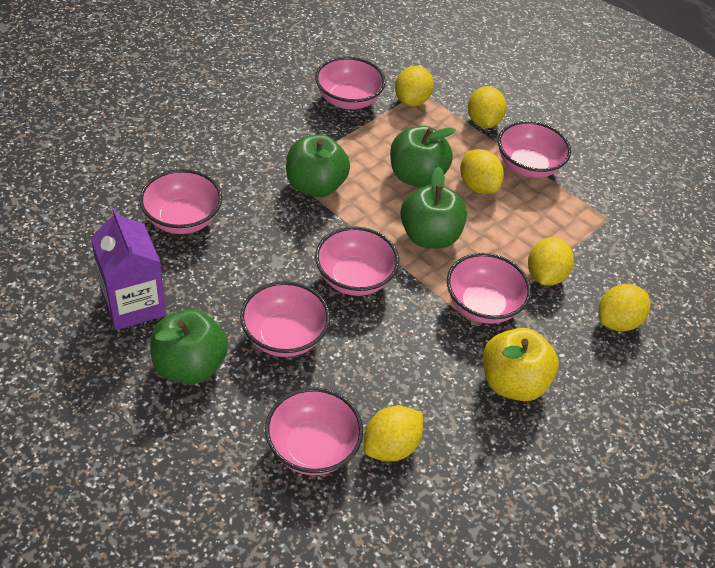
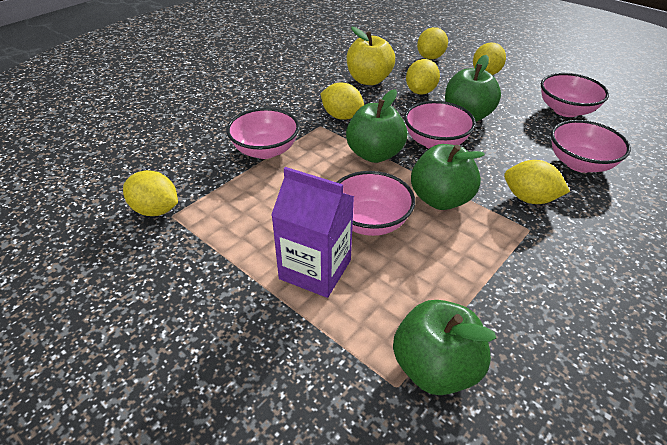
pink bowl: [139,169,222,234] [240,281,330,357] [265,388,363,475] [315,57,386,110] [315,227,399,296] [447,253,531,324] [498,121,571,178] = 7 -> [226,108,300,159] [337,171,415,236] [404,101,476,149] [541,73,609,117] [551,120,631,173] = 5

